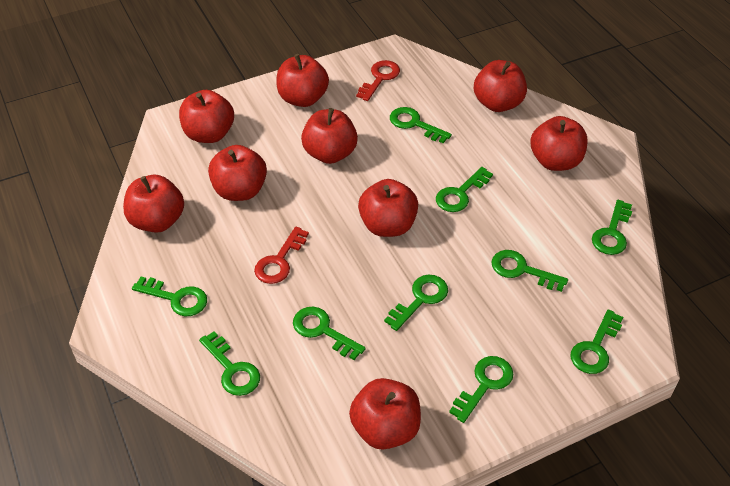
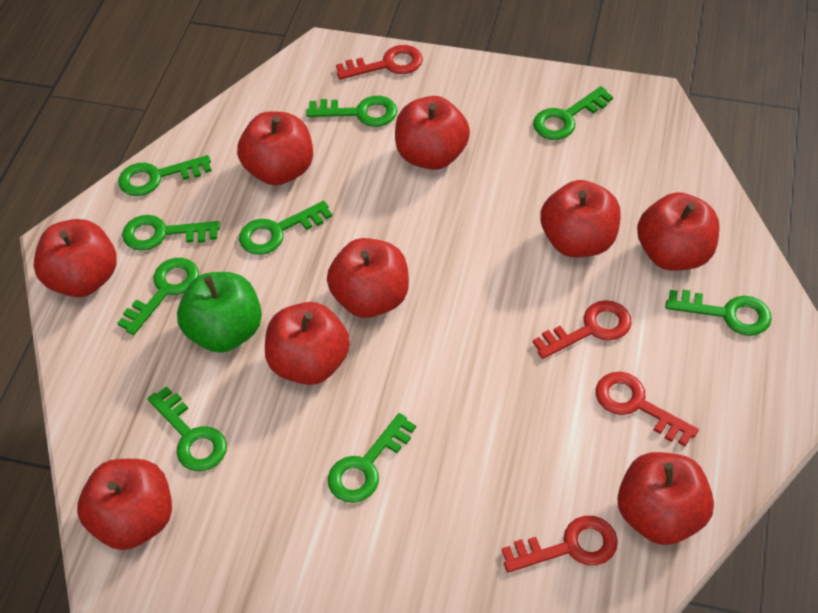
green apple: none = 0 -> [177,272,262,353] = 1
green key: [132,277,207,316] [199,331,260,396] [293,307,366,360] [384,275,448,331] [390,107,452,143] [436,167,493,212] [449,356,513,423] [491,250,568,292] [571,309,623,374] [592,200,632,255] = 10 -> [117,258,199,335] [118,155,212,196] [122,215,220,251] [148,386,227,471] [239,201,332,255] [306,96,397,127] [328,413,416,503] [533,86,613,140] [665,290,772,336] = 9
red key: [254,226,309,284] [356,60,400,101] = 2 -> [336,45,423,80] [502,516,618,573] [533,300,632,359] [596,372,699,446] = 4

